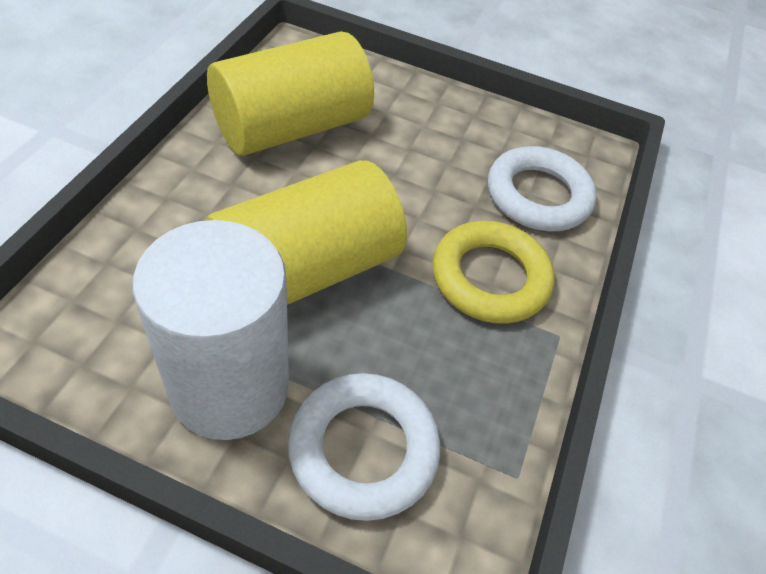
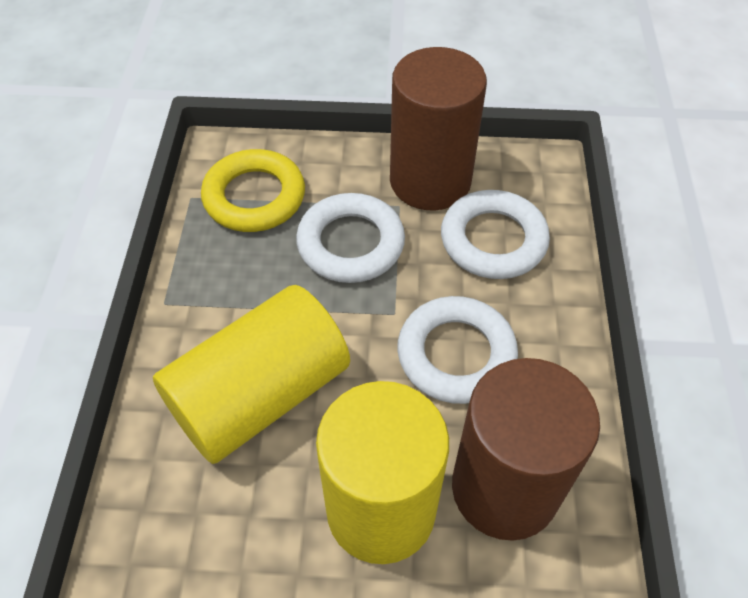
brown cylinder: none = 0 -> [390,47,487,210] [452,358,600,541] = 2
white cylinder: [132,220,289,440] = 1 -> none = 0
white ring: [288,373,440,521] [488,146,597,231] = 2 -> [296,193,405,283] [397,296,518,404] [441,190,550,279] = 3

